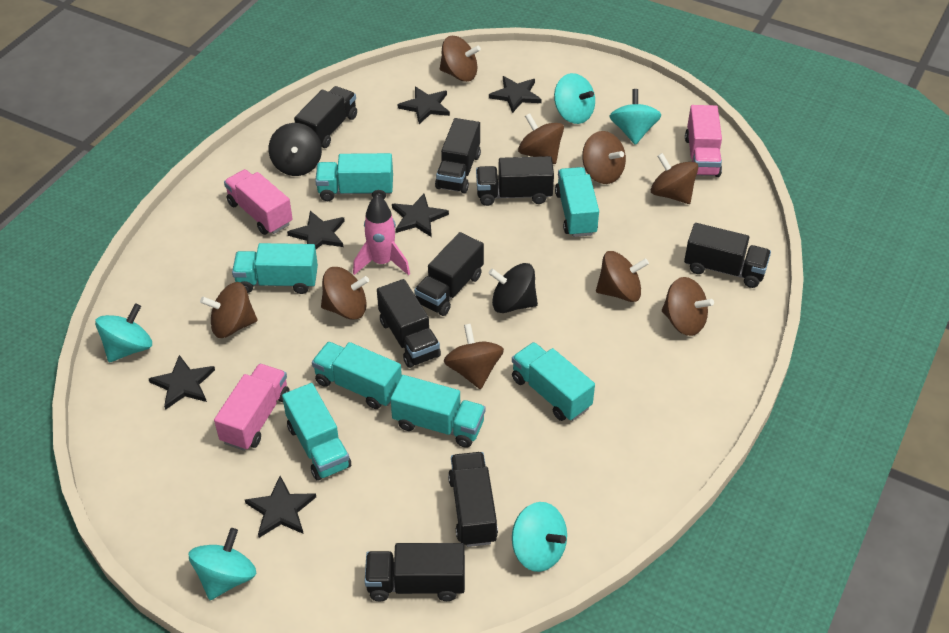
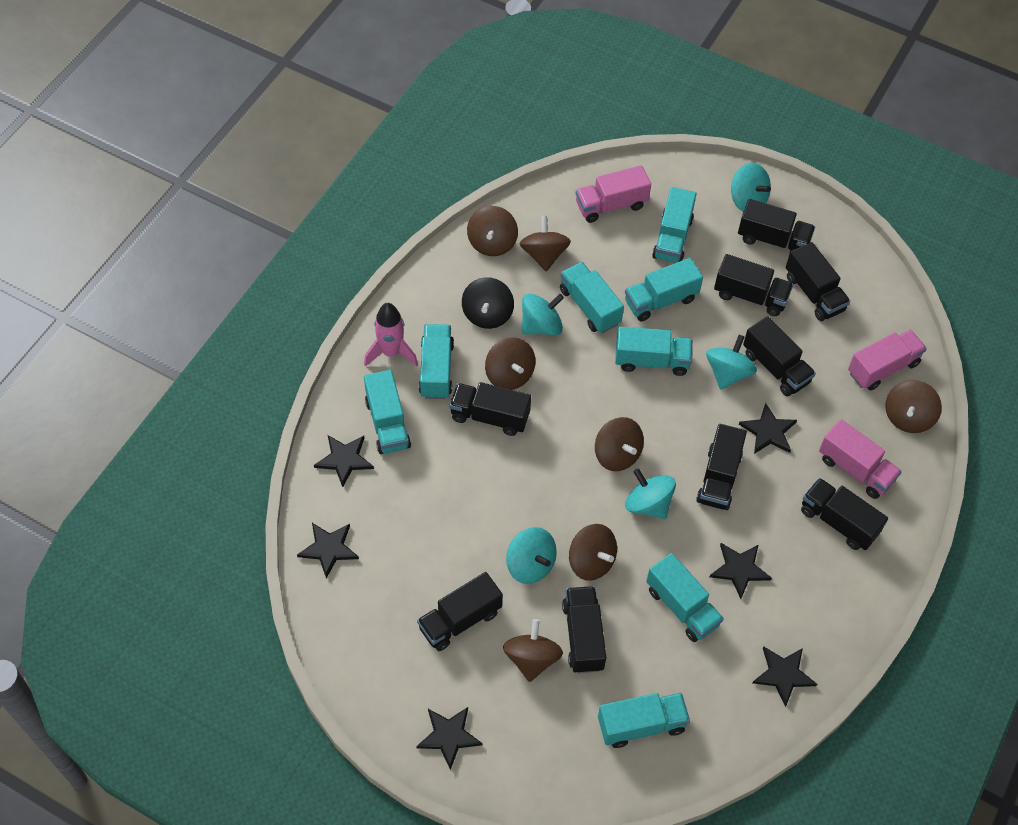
black spinning top: [269,123,322,176] [488,263,538,313] = 2 -> [462,277,514,329] = 1
black truck: [294,86,357,148] [365,543,465,602] [377,279,441,368] [414,232,484,316] [435,118,481,193] [448,452,498,547] [476,156,554,206] [684,223,771,288] = 8 -> [417,572,503,651] [449,382,531,436] [562,586,606,673] [696,424,747,510] [714,254,793,316] [738,199,815,252] [743,316,816,396] [786,242,850,321] [801,478,888,550] = 9
brown spinning top: [200,282,258,338] [321,267,369,320] [440,36,481,82] [444,324,504,389] [518,113,564,164] [582,131,626,184] [596,251,649,302] [651,153,698,204] [662,277,714,336] = 9 -> [467,206,518,256] [485,337,536,390] [503,619,563,682] [519,216,571,272] [569,524,617,581] [595,417,644,471] [885,380,942,433] = 7
turquoise truck: [232,243,318,294] [282,383,351,481] [312,342,402,409] [315,153,393,201] [390,375,485,448] [512,342,595,421] [555,167,599,237] = 7 -> [364,370,411,454] [419,324,454,399] [560,262,624,333] [598,693,690,748] [615,326,693,376] [625,258,703,321] [646,553,724,642] [652,187,696,263] = 8

